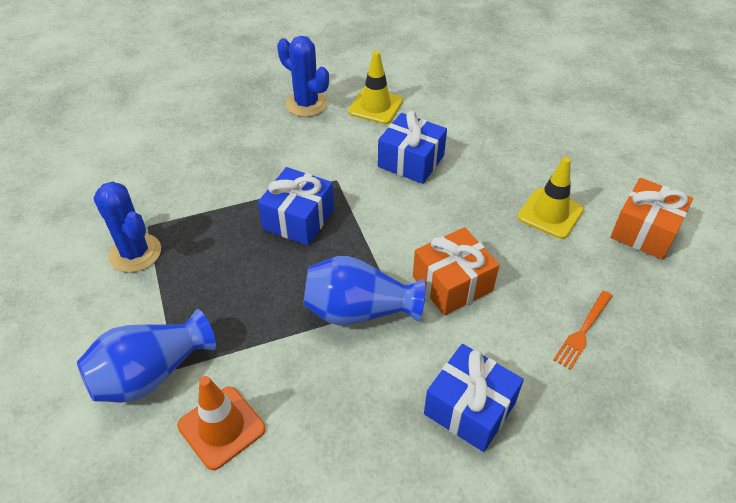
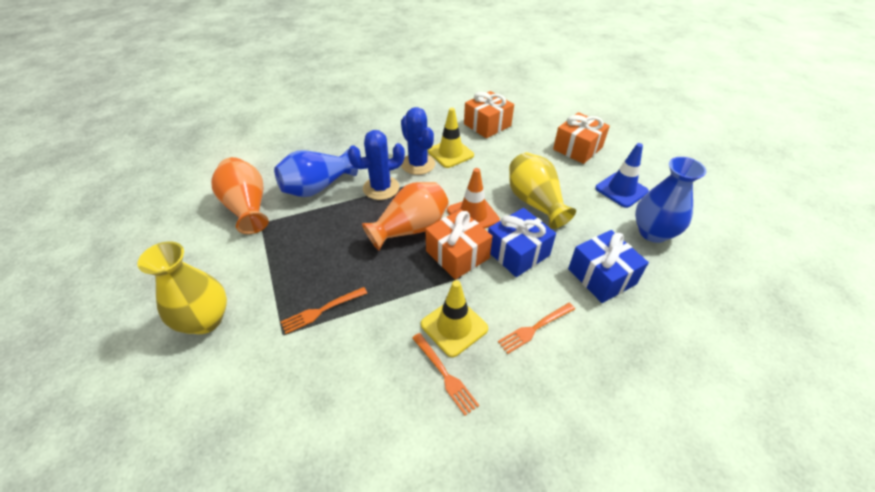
blue gift: [258,167,334,246] [378,111,447,184] [424,344,524,452] = 3 -> [488,208,556,277] [568,230,649,303] = 2
blue traffic cone: none = 0 -> [595,143,649,208] = 1
orange fork: [553,291,612,370] = 1 -> [281,287,367,334] [412,333,479,416] [498,303,575,354] = 3
orange gift: [413,227,499,315] [610,178,693,260] = 2 -> [425,209,493,280] [464,91,514,138] [553,112,610,164] = 3
orange vase: none = 0 -> [211,157,269,234] [362,182,449,250] = 2
yellow vase: none = 0 -> [137,241,227,334] [509,152,576,229] = 2

